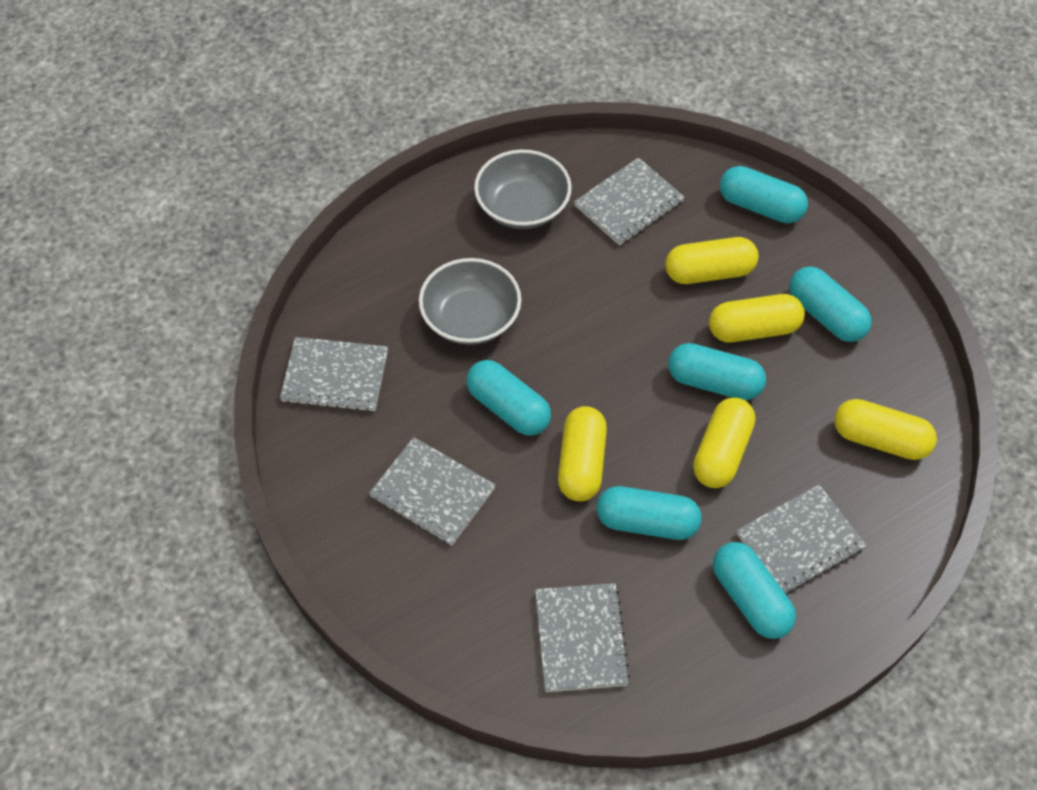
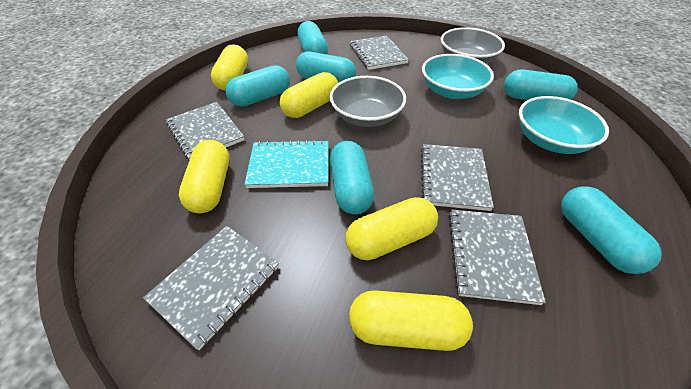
turquoise bowl: none = 0 -> [422,54,494,99] [519,96,609,154] = 2
turquoise notebook: none = 0 -> [244,140,328,188] = 1

